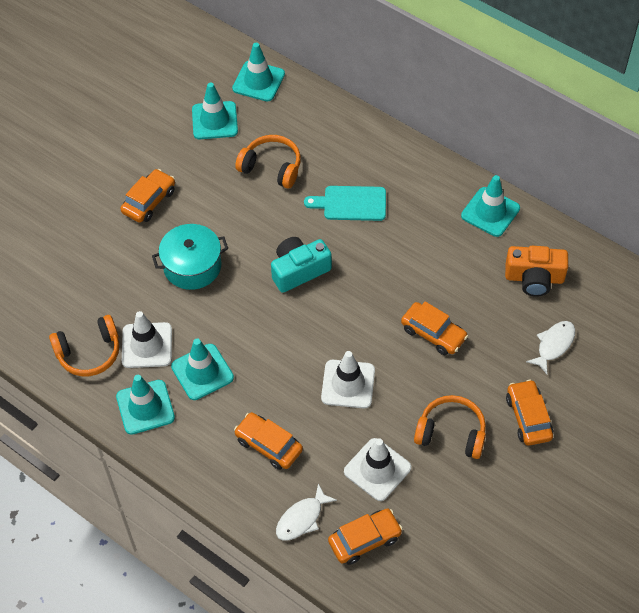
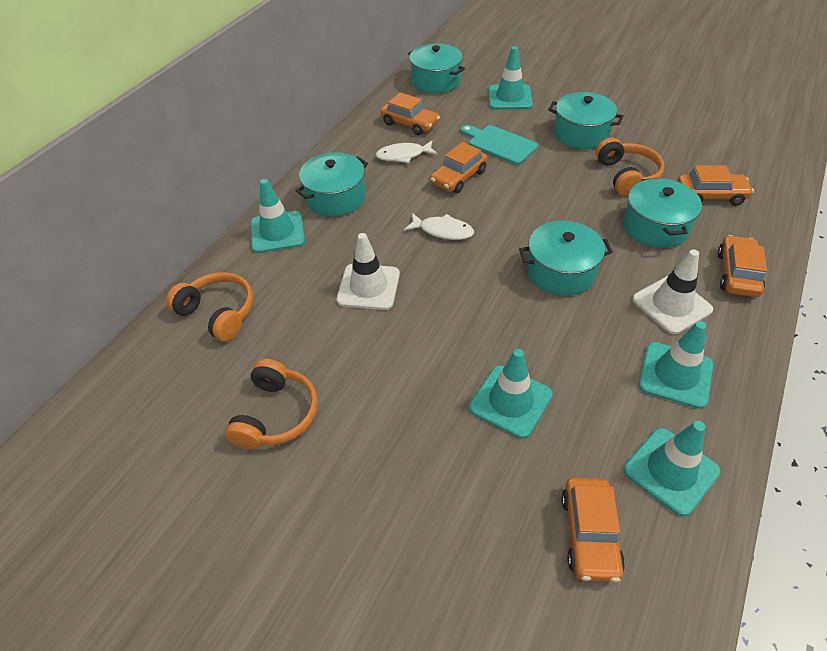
orange camera: [505,246,568,296] = 1 -> none = 0
turquoise camera: [271,237,332,293] = 1 -> none = 0
turquoise pot: [152,224,228,290] = 1 -> [296,152,368,217] [408,43,465,93] [519,221,613,296] [548,92,623,149] [623,178,702,248] = 5
white traffic cone: [122,311,172,368] [321,351,375,409] [344,438,411,501] = 3 -> [336,233,400,310] [632,250,713,334] = 2

